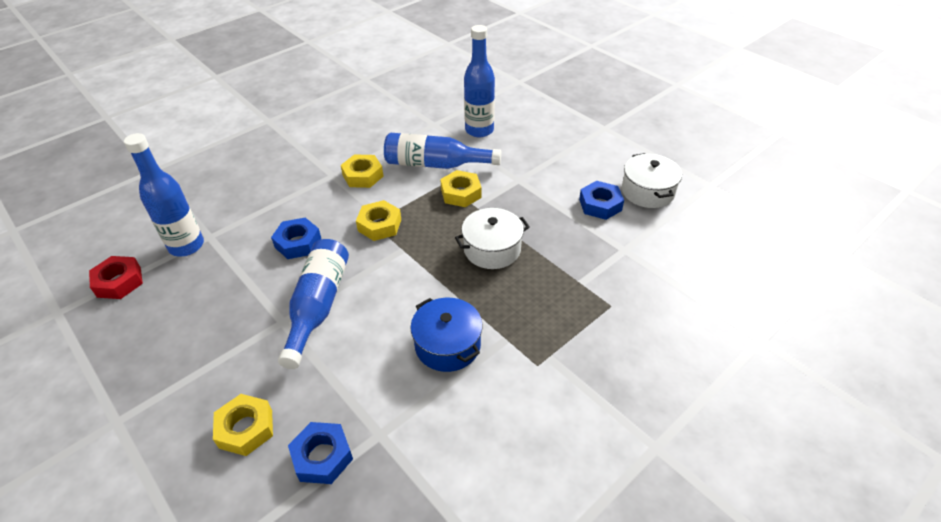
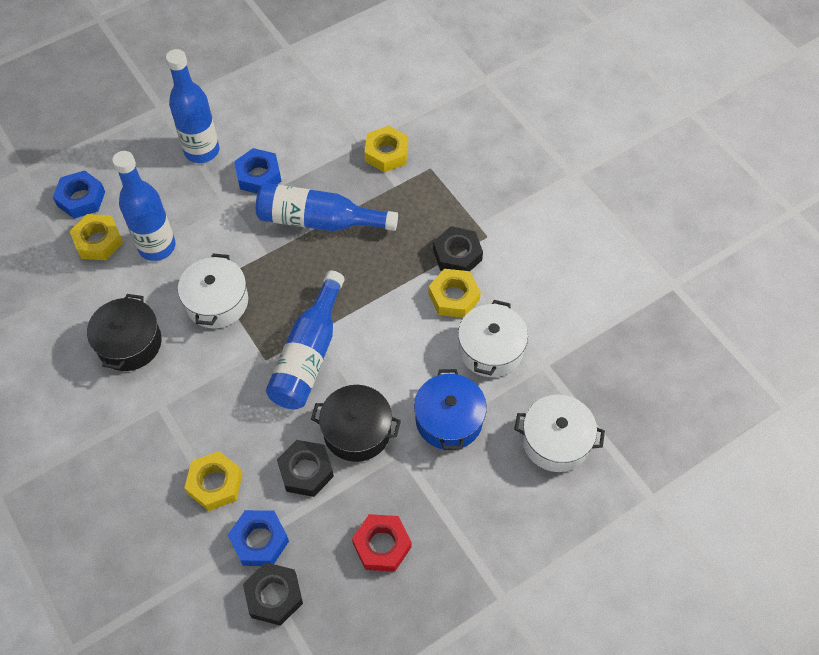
black nut: none = 0 -> [243,562,303,626] [277,440,334,497] [433,226,483,271] = 3
black pot: none = 0 -> [87,294,162,371] [311,385,401,462] = 2
white pot: [455,208,530,269] [622,153,682,208] = 2 -> [178,254,248,328] [458,300,528,377] [514,395,605,472] = 3

